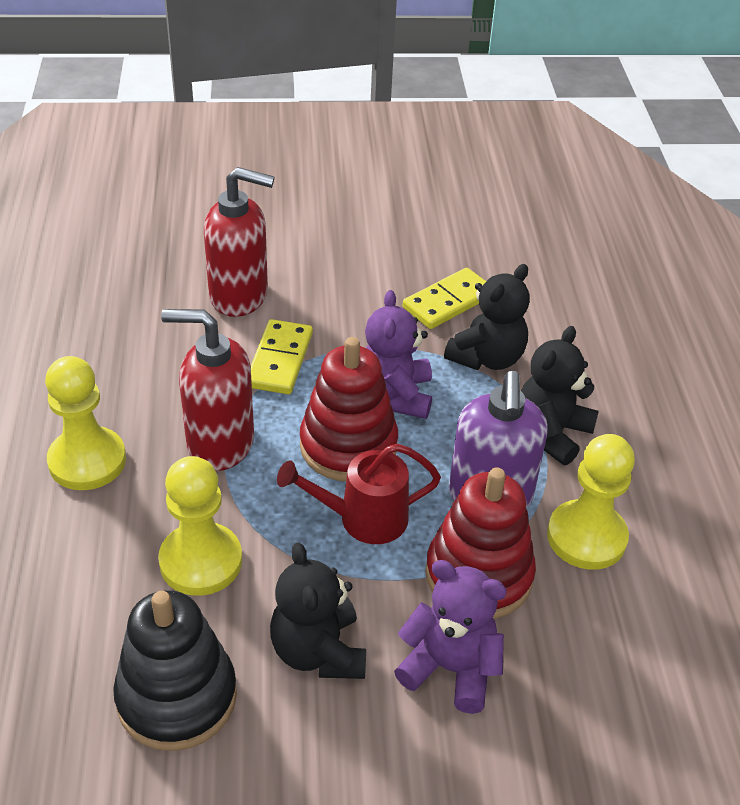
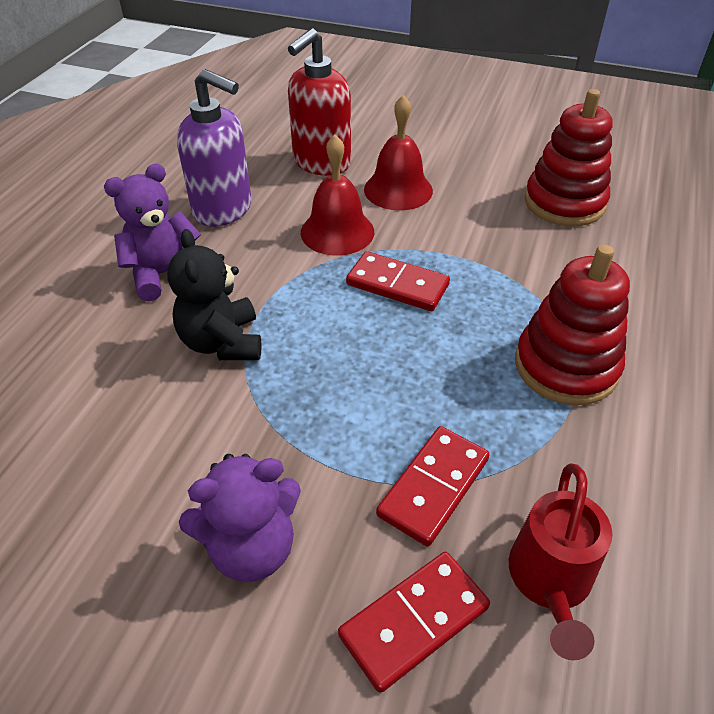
black stacking toy: [113,590,237,751] = 1 -> none = 0
black teddy bear: [270,543,366,679] [444,264,530,370] [521,326,599,465] = 3 -> [167,229,262,360] = 1
red bell: none = 0 -> [301,135,374,256] [364,95,433,211] = 2
red domino: none = 0 -> [338,552,490,693] [346,251,450,311] [376,426,490,547] = 3
red soap dispenser: [161,309,254,471] [204,167,274,317] = 2 -> [288,28,351,176] = 1
yellow domino: [251,319,313,394] [403,268,486,329] = 2 -> none = 0
yellow pawn: [45,356,126,490] [158,456,242,596] [547,434,635,570] = 3 -> none = 0

